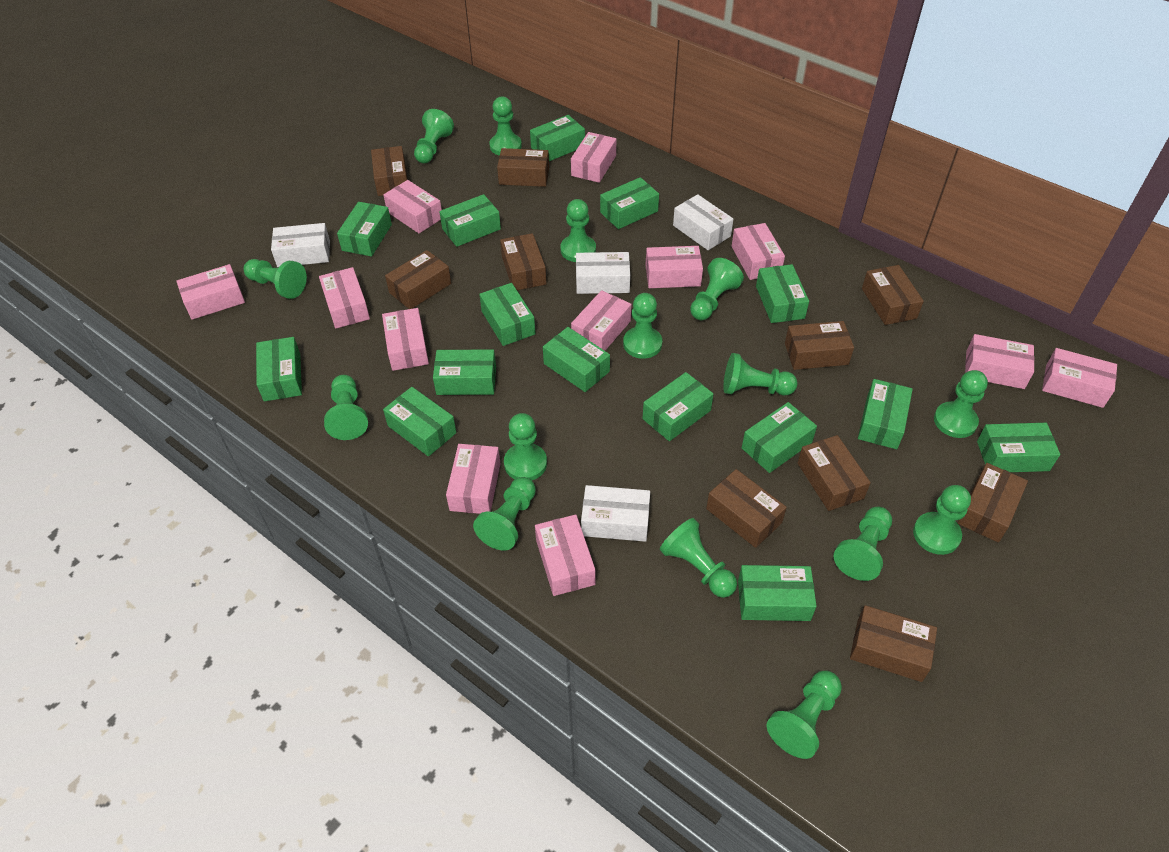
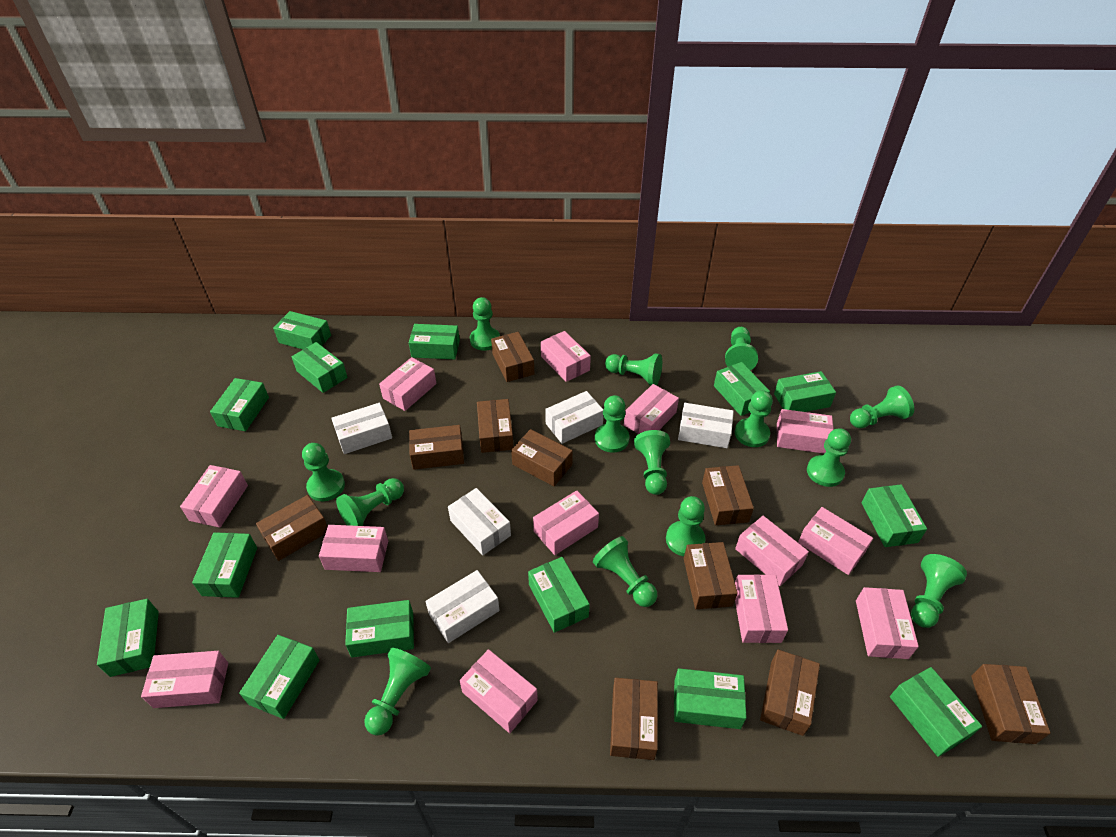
green box: [256,337,302,401] [337,202,392,256] [383,387,456,456] [433,349,496,395] [439,194,501,247] [479,283,535,346] [530,115,585,161] [543,327,610,392] [600,177,659,229] [642,372,713,441] [738,565,817,621] [742,402,817,473] [756,264,809,323] [858,379,913,449] [977,423,1060,472] = 15 -> [97,599,159,677] [192,532,257,598] [210,378,269,431] [239,635,320,719] [273,311,331,349] [292,342,348,393] [345,600,414,657] [409,324,460,360] [528,557,590,633] [674,668,747,729] [714,362,770,416] [774,371,836,412] [862,485,927,547] [890,667,982,757] = 14
green pawn: [243,259,307,299] [324,375,368,440] [414,109,454,164] [473,477,536,551] [489,96,522,156] [504,413,547,480] [560,199,596,262] [623,293,662,359] [660,518,737,598] [690,258,744,320] [723,353,798,396] [767,671,842,759] [834,507,892,581] [913,485,971,555] [934,370,988,438] = 15 -> [302,443,345,501] [336,478,404,526] [364,648,431,736] [470,297,500,351] [593,536,657,607] [595,395,630,453] [605,353,662,386] [634,430,670,495] [666,496,706,556] [725,327,758,370] [735,390,773,447] [807,428,851,487] [850,385,914,428] [911,554,967,628] = 14
pink box: [176,264,245,320] [319,267,370,329] [382,308,429,371] [383,180,442,233] [446,444,501,514] [535,515,595,596] [571,132,616,183] [571,290,632,351] [646,246,703,288] [732,223,785,280] [965,334,1035,389] [1042,348,1117,408] = 12 -> [141,651,228,708] [180,465,248,528] [319,525,388,572] [379,357,436,411] [459,649,538,733] [533,490,599,555] [541,331,591,382] [624,384,679,434] [735,516,809,586] [735,574,788,643] [777,409,834,454] [798,507,873,575] [856,587,919,659] = 13
white box: [271,223,330,267] [576,252,630,294] [581,485,650,542] [673,194,733,250] = 4 -> [331,403,392,454] [425,570,500,643] [448,488,511,555] [545,391,603,444] [678,403,734,448] = 5

